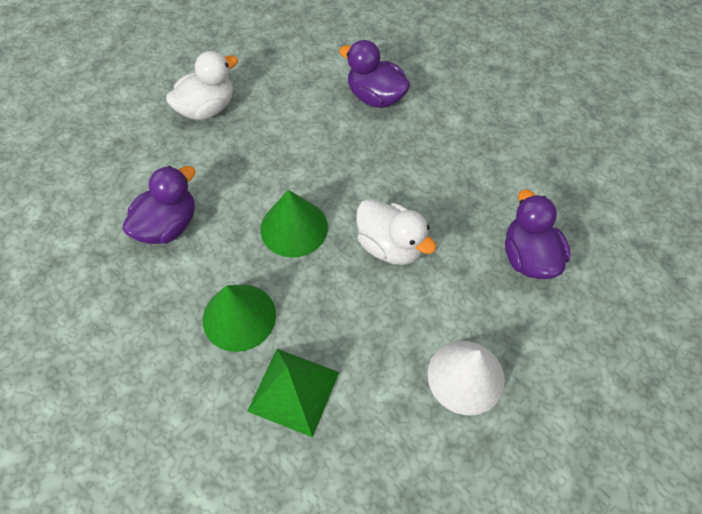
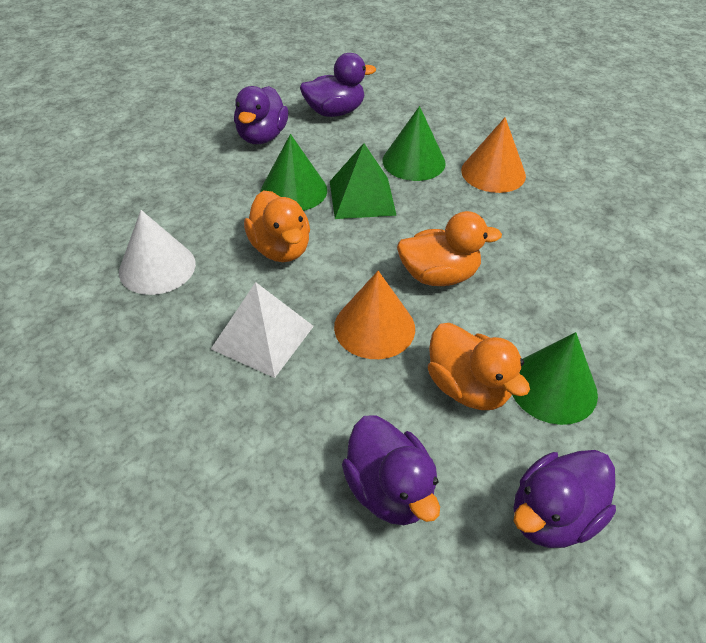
green cone: [203,284,276,352] [260,190,328,257] = 2 -> [261,134,327,211] [382,106,446,181] [512,332,598,425] = 3
orange cone: none = 0 -> [334,271,415,359] [461,117,526,193] = 2
orange duck: none = 0 -> [244,190,310,262] [397,211,502,286] [428,323,530,410] = 3
purple duck: [123,166,195,244] [339,40,410,108] [505,189,571,279] = 3 -> [234,86,288,144] [300,53,376,117] [342,415,440,525] [514,450,616,548] = 4
white duck: [166,51,238,120] [356,199,437,265] = 2 -> none = 0
white pyramid: none = 0 -> [211,282,314,378] = 1

